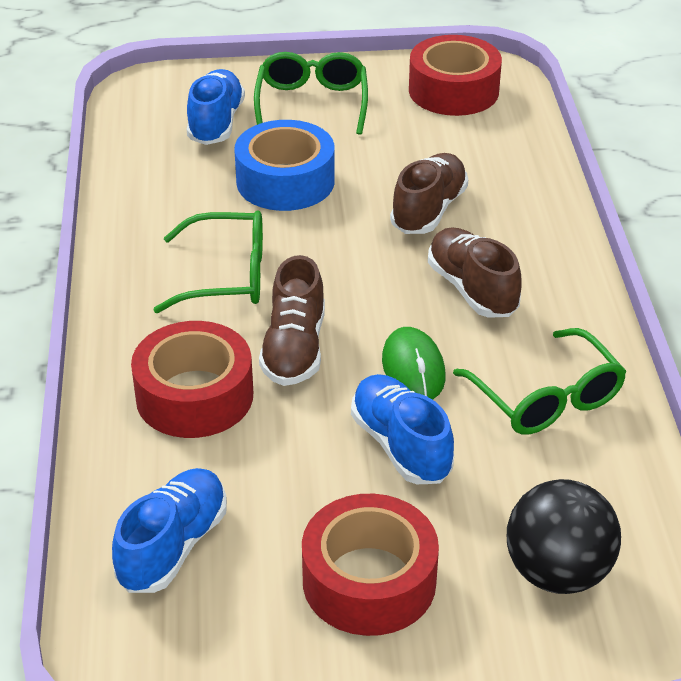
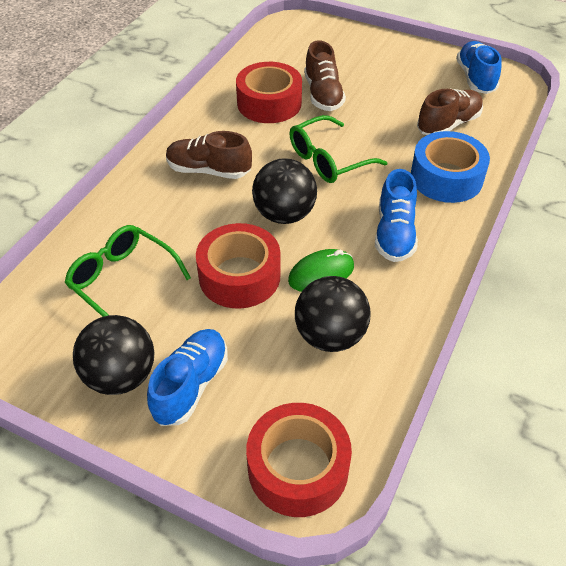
black ball: [507,479,621,594] = 1 -> [73,315,155,395] [252,158,317,224] [295,276,371,352] = 3
green glasses: [153,210,263,313] [254,52,368,135] [453,328,627,435] = 3 -> [65,225,191,317] [289,115,388,183] = 2

